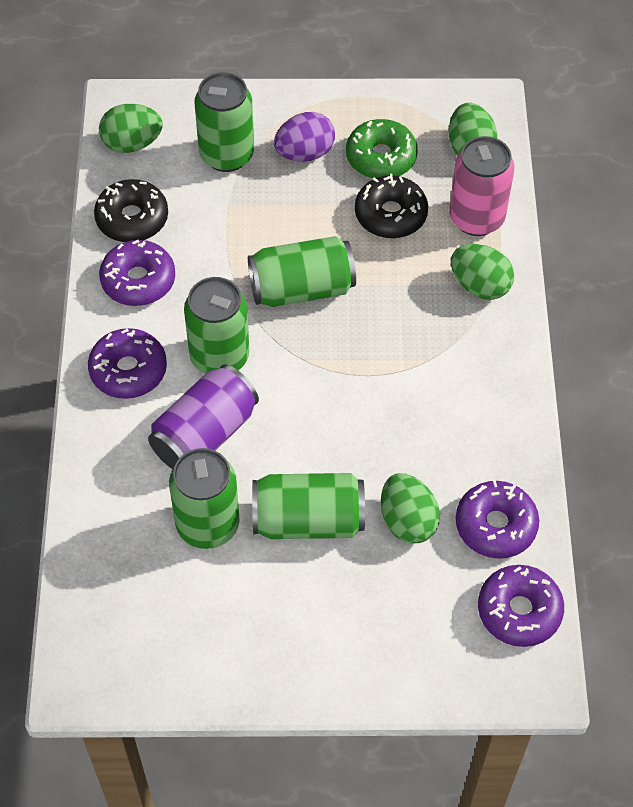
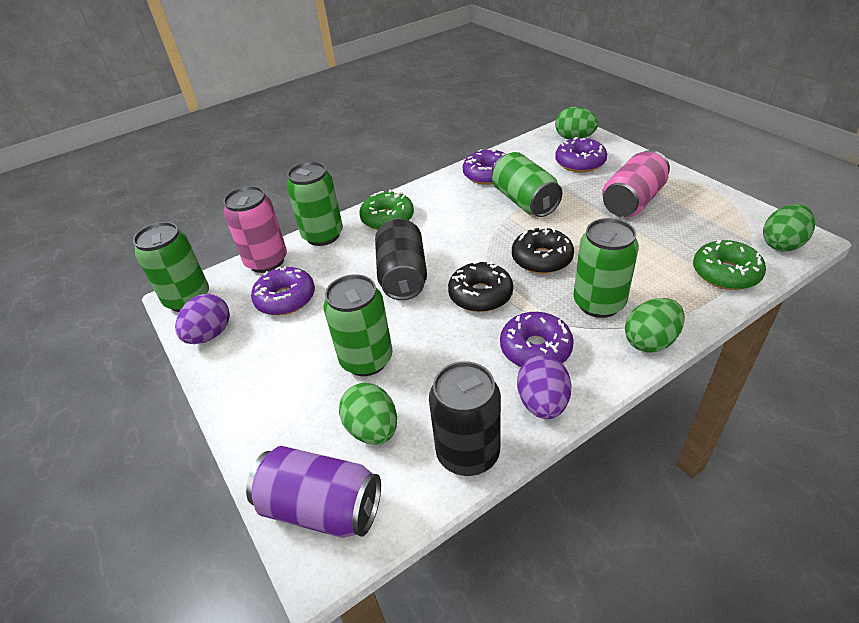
black can: none = 0 -> [375,218,427,300] [429,361,501,476] = 2
green donut: [346,119,418,178] = 1 -> [359,190,414,230] [693,240,766,290] = 2
pink can: [449,136,514,236] = 1 -> [223,186,287,273] [602,150,670,217] = 2
purple egg: [274,112,335,162] = 1 -> [175,294,230,344] [517,355,571,419] = 2

